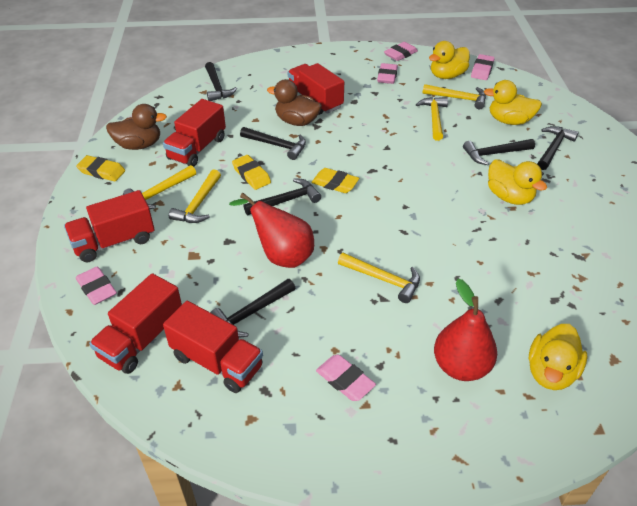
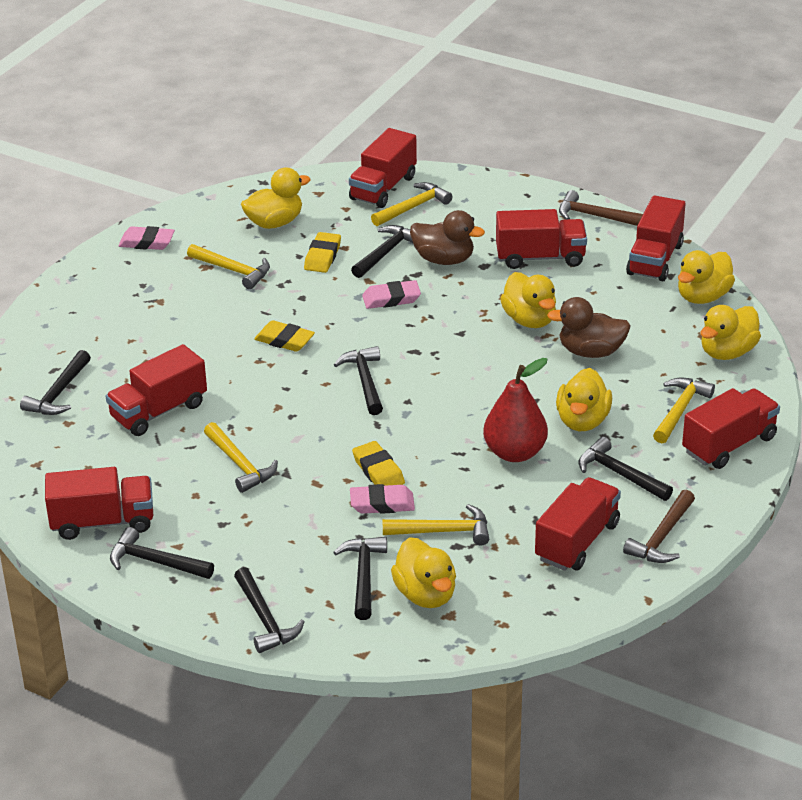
black hammer: [205,62,237,101] [210,279,295,337] [240,127,306,160] [244,178,321,215] [463,139,535,165] [537,126,579,170] = 6 -> [20,350,91,415] [110,527,214,579] [234,567,305,653] [333,537,387,620] [334,346,383,415] [351,225,413,278] [579,437,673,501] = 7
brown hammer: none = 0 -> [559,190,643,226] [623,490,695,563] = 2
pink eraser: [76,266,117,305] [316,355,376,401] [377,63,398,84] [384,42,418,61] [471,54,495,80] = 5 -> [118,226,175,250] [350,484,415,514] [362,280,421,309] = 3
red pear: [229,193,314,268] [434,279,497,381] = 2 -> [483,358,548,462] = 1
red truck: [64,190,155,262] [89,273,182,374] [163,99,226,167] [163,301,263,393] [288,63,344,115] = 5 -> [45,467,153,540] [106,344,207,436] [349,128,417,208] [496,209,587,269] [535,477,621,571] [626,195,686,281] [682,388,780,469] = 7
yellow duck: [429,41,470,79] [484,80,542,125] [488,160,547,205] [529,324,587,390] = 4 -> [241,168,311,229] [391,537,456,608] [500,272,556,328] [556,368,612,431] [678,250,735,304] [700,305,761,360] = 6

